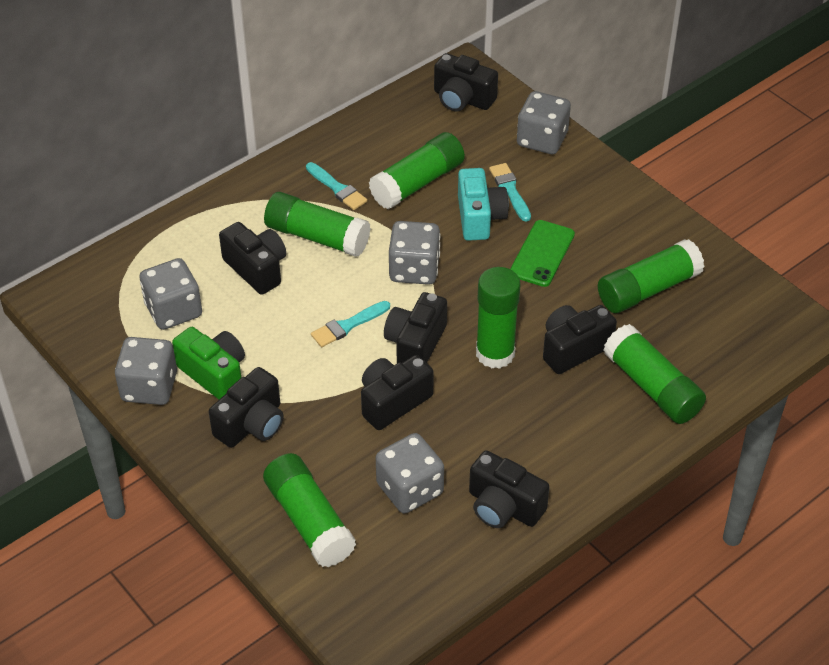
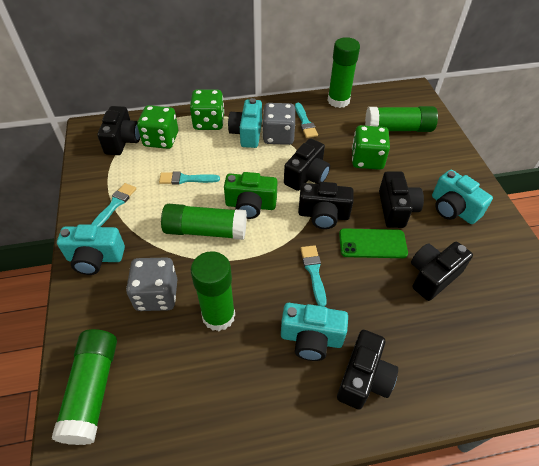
black camera: [209,367,283,448] [219,222,286,295] [361,355,434,430] [384,292,447,363] [434,53,498,111] [469,450,550,528] [543,305,617,374] = 7 -> [97,106,140,155] [284,138,330,191] [298,182,354,229] [337,330,398,409] [379,171,424,228] [411,242,473,301] = 6
green dice: none = 0 -> [137,105,178,149] [190,90,224,130] [352,125,390,170] = 3
green glue stick: [263,453,356,567] [264,192,371,257] [369,132,465,209] [476,267,521,369] [598,239,705,313] [603,324,706,424] = 6 -> [52,329,117,445] [161,204,247,240] [191,251,235,331] [327,37,360,108] [365,106,438,132] = 5
grey dice: [115,337,177,405] [139,258,202,330] [376,433,444,514] [389,221,440,285] [517,91,571,154] = 5 -> [126,257,178,311] [262,103,295,145] = 2
turquoise brush: [306,162,367,210] [311,301,390,347] [489,163,531,222] = 3 -> [91,183,136,227] [159,171,220,184] [295,103,318,138] [300,245,327,307] = 4
turquoise camera: [458,168,509,241] = 1 -> [57,224,125,275] [228,98,262,148] [281,303,348,361] [432,170,493,224] = 4

